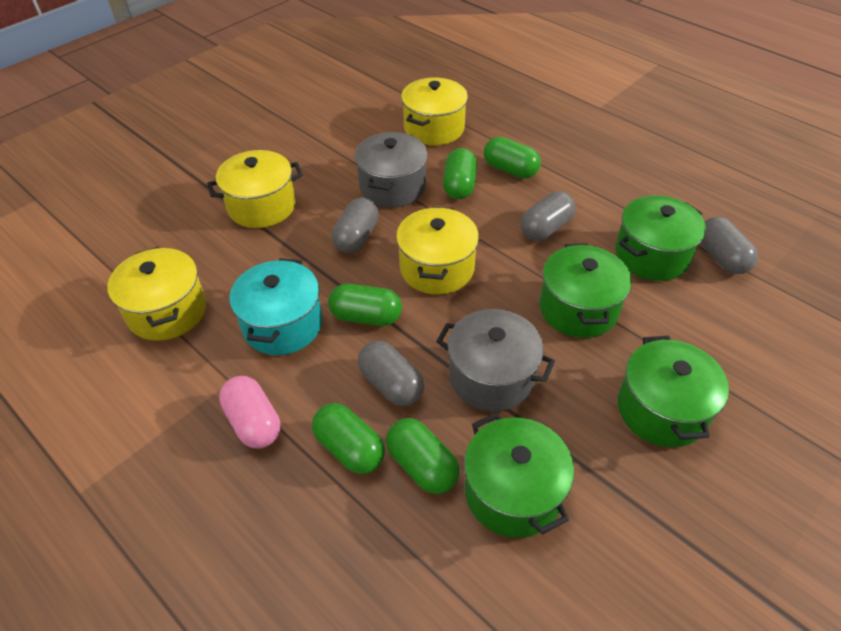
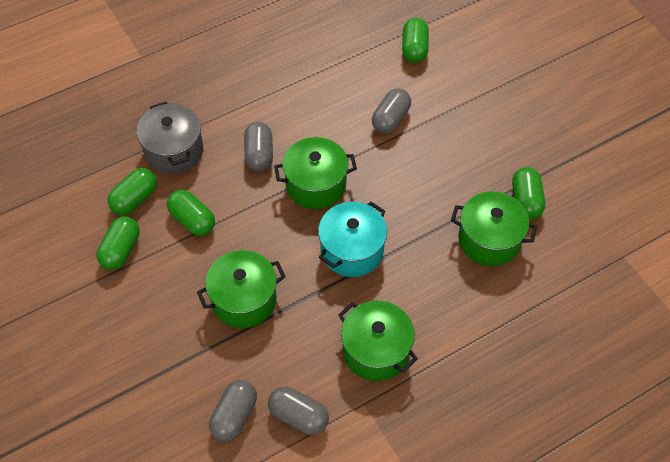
grey pot: [354,132,428,208] [436,309,555,412] = 2 -> [137,101,203,174] = 1
pink capsule: [219,376,280,448] = 1 -> none = 0
yellow pot: [107,247,206,341] [207,150,303,228] [396,207,479,295] [401,78,468,145] = 4 -> none = 0

